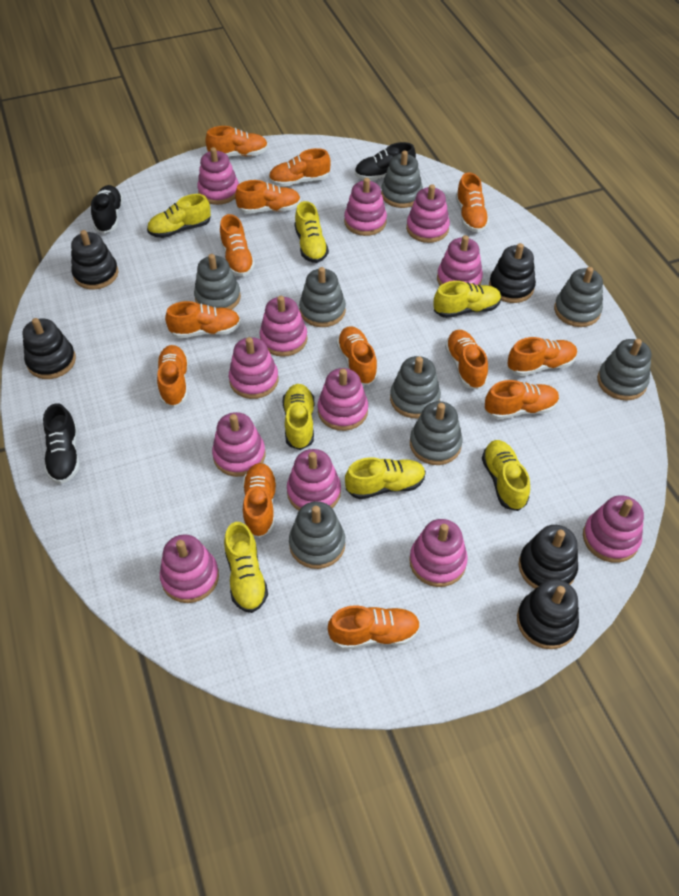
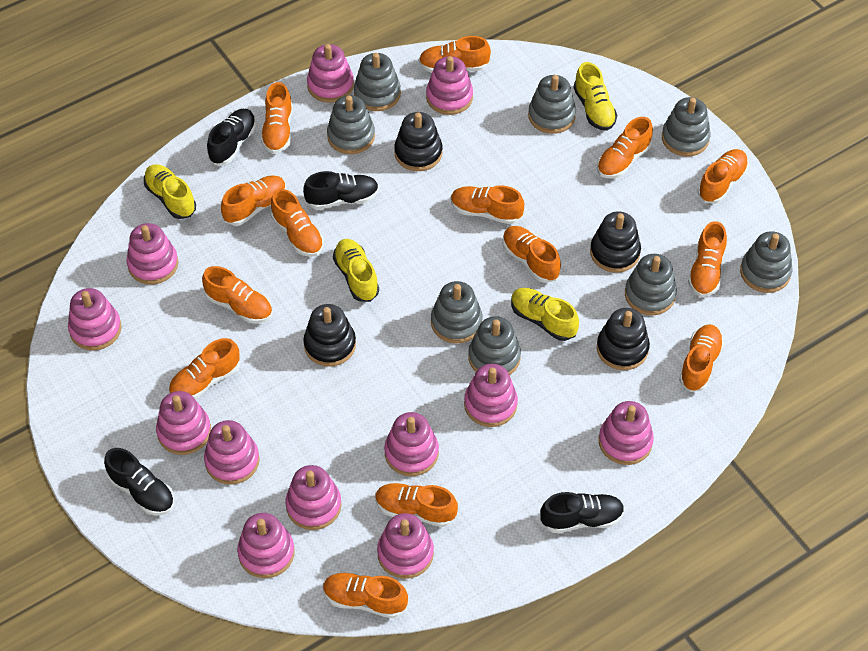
black shoe: [43,403,80,484] [91,185,123,233] [355,142,416,181] = 3 -> [104,448,174,515] [207,109,256,165] [303,171,379,209] [540,492,624,533] = 4
black stacking toy: [22,318,76,379] [71,230,118,289] [489,243,536,303] [517,579,579,649] [518,525,578,589] = 5 -> [303,304,356,367] [394,112,443,171] [590,212,641,273] [597,308,650,370] = 4
orange shoe: [157,345,188,407] [165,301,241,338] [205,126,268,157] [220,214,255,277] [235,180,301,214] [243,463,277,538] [269,148,330,187] [328,605,420,650] [337,326,378,385] [445,330,488,390] [456,172,489,233] [485,380,559,420] [507,337,577,376] = 13 -> [169,338,240,399] [202,266,273,323] [221,175,286,226] [261,82,293,154] [271,189,324,257] [323,572,408,618] [375,483,458,527] [419,36,491,73] [451,186,524,224] [502,226,561,283] [597,117,653,178] [679,324,724,392] [688,221,727,297] [698,149,749,204] = 14
yellow shoe: [147,194,211,238] [224,522,268,613] [283,384,314,450] [294,201,329,263] [345,457,426,499] [434,281,501,318] [482,440,530,511] = 7 -> [144,164,196,219] [333,239,379,302] [511,288,579,341] [574,62,617,131] = 4

